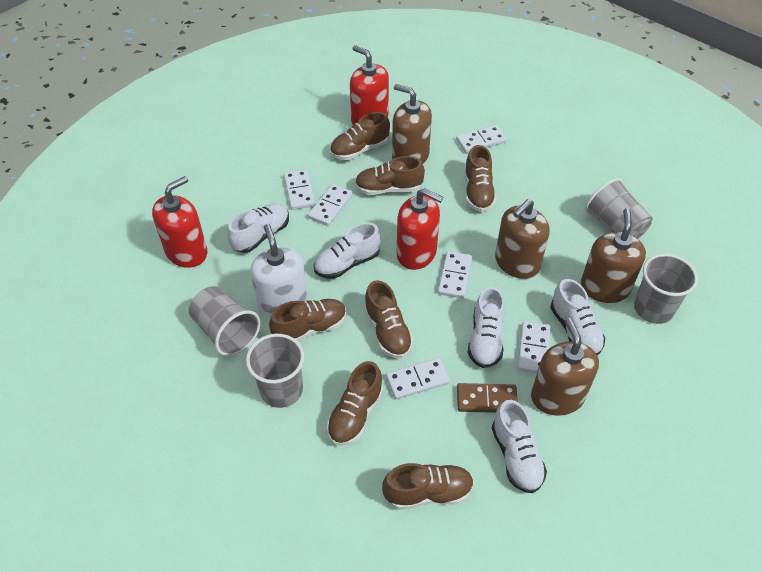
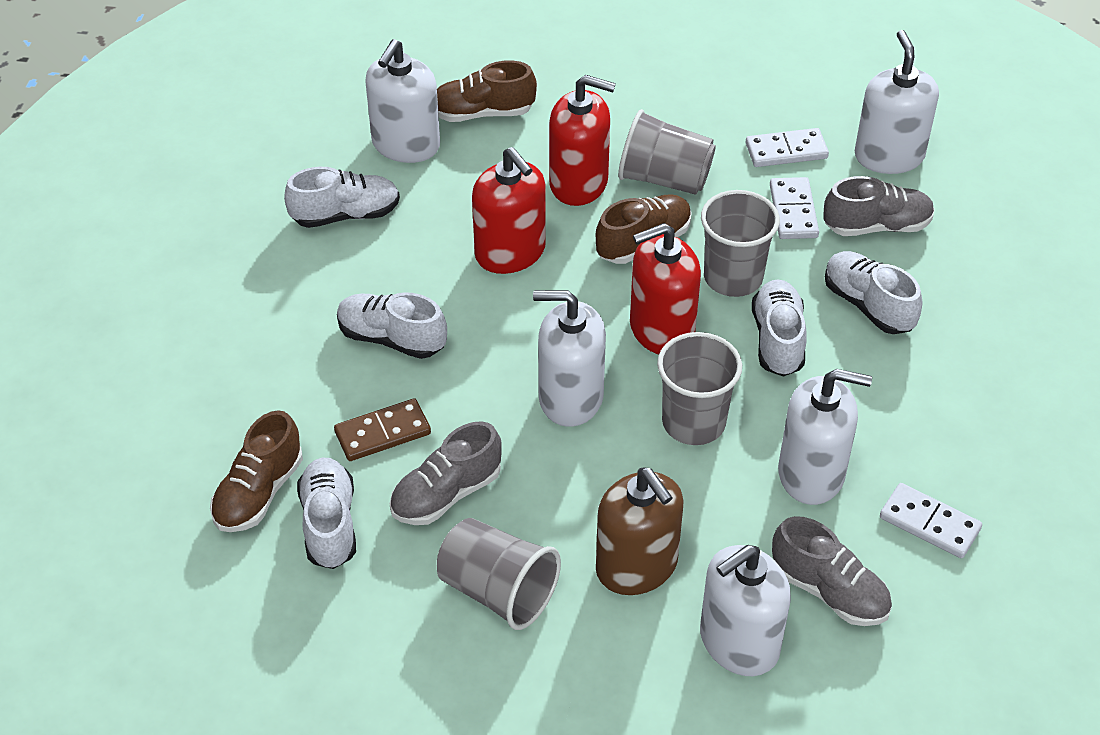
brown shoe: [269,299,346,341] [327,361,383,446] [330,112,390,160] [355,156,425,195] [364,280,414,358] [382,463,474,510] [464,145,496,212] = 7 -> [210,410,303,532] [437,60,537,122] [596,194,692,264] = 3
brown soap dispenser: [392,84,432,164] [495,199,550,279] [531,318,599,416] [581,208,646,303] = 4 -> [596,468,684,595] = 1
grey shoe: none = 0 -> [390,421,502,525] [772,516,892,626] [823,176,935,236] = 3
white domino: [284,169,315,210] [308,184,353,226] [386,358,450,399] [438,251,472,298] [456,125,507,153] [518,321,551,373] = 6 -> [746,128,829,167] [770,177,819,239] [880,483,982,558] = 3
white soap dispenser: [250,224,308,318] = 1 -> [365,39,440,163] [533,290,606,427] [700,545,791,676] [778,369,872,505] [855,30,939,174] = 5

